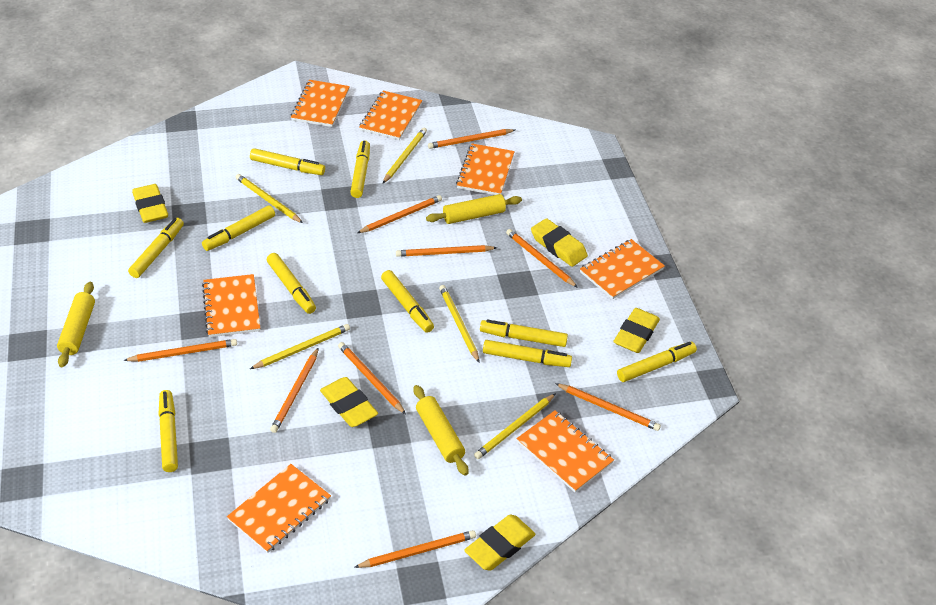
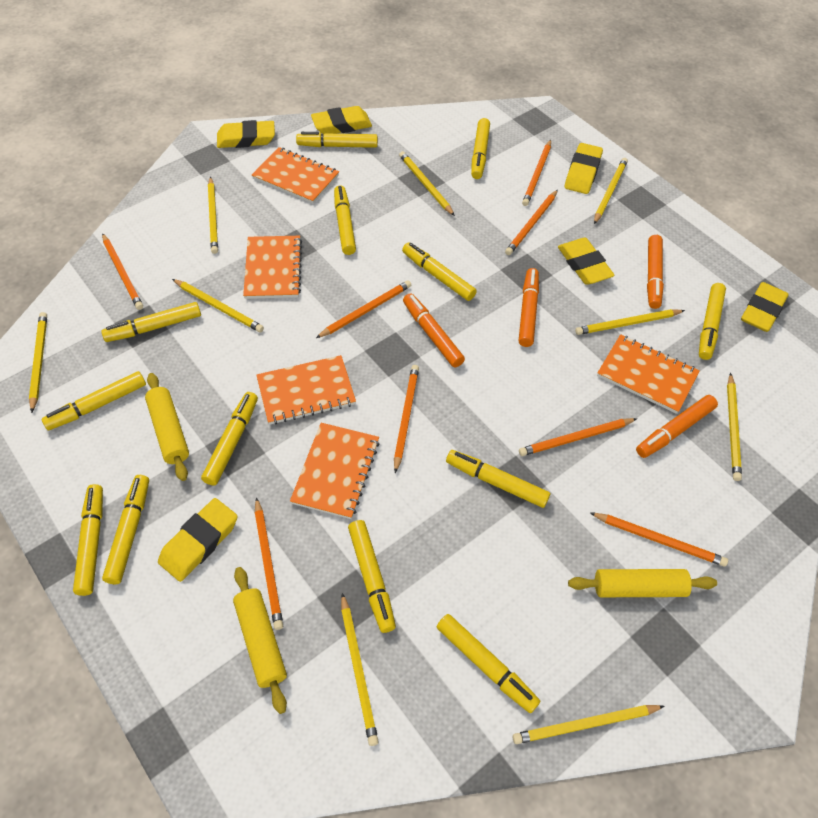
orange marker: none = 0 -> [403,293,465,367] [519,268,539,347] [636,395,718,458] [647,235,664,309] = 4
orange notebook: [202,274,260,337] [227,464,331,553] [291,80,350,127] [359,91,422,140] [456,144,515,195] [516,410,614,493] [580,239,665,299] = 7 -> [243,236,302,299] [252,147,339,204] [256,355,356,425] [290,423,380,519] [597,334,700,414] = 5
orange pencil: [123,339,237,362] [270,347,319,433] [338,342,406,414] [354,530,476,568] [357,195,442,233] [396,245,497,257] [428,129,515,149] [506,229,578,288] [555,383,661,431] = 9 -> [102,233,143,310] [255,497,283,630] [316,280,411,338] [394,365,419,473] [505,190,558,255] [519,418,637,456] [522,140,551,206] [590,512,728,567] = 8
yellow eraser: [132,184,168,223] [320,377,378,427] [464,515,536,570] [531,218,588,267] [613,308,660,353] = 5 -> [158,498,238,582] [217,120,275,148] [311,106,372,134] [558,238,615,285] [565,143,603,194] [741,282,789,332] = 6
yellow marker: [128,218,184,278] [158,390,178,472] [202,205,275,251] [250,148,325,175] [267,253,316,314] [350,141,370,198] [381,270,434,333] [480,319,568,347] [483,340,572,367] [617,342,697,382] = 10 -> [41,371,146,430] [73,484,103,596] [101,302,201,342] [102,475,149,584] [201,392,258,486] [296,132,378,148] [334,185,356,255] [348,520,396,633] [402,242,477,301] [437,614,540,713] [446,450,550,508] [471,118,490,179] [699,283,726,360] = 13
yellow pencil: [236,174,303,223] [250,324,350,369] [383,128,427,183] [439,285,480,363] [474,393,556,459] = 5 -> [29,312,47,413] [172,279,264,332] [208,177,218,254] [341,593,379,746] [399,151,455,216] [513,705,665,744] [575,309,685,335] [594,158,628,224] [727,373,742,481] = 9

